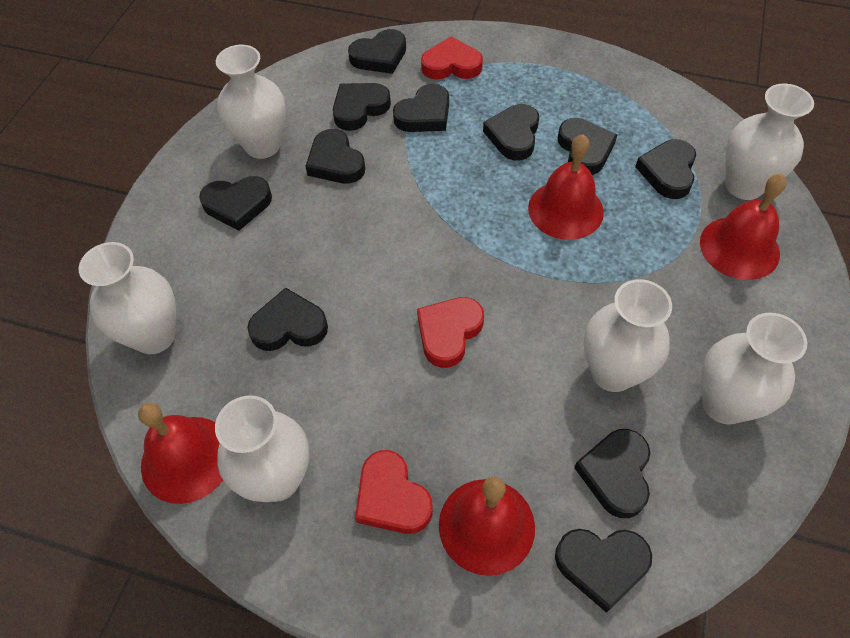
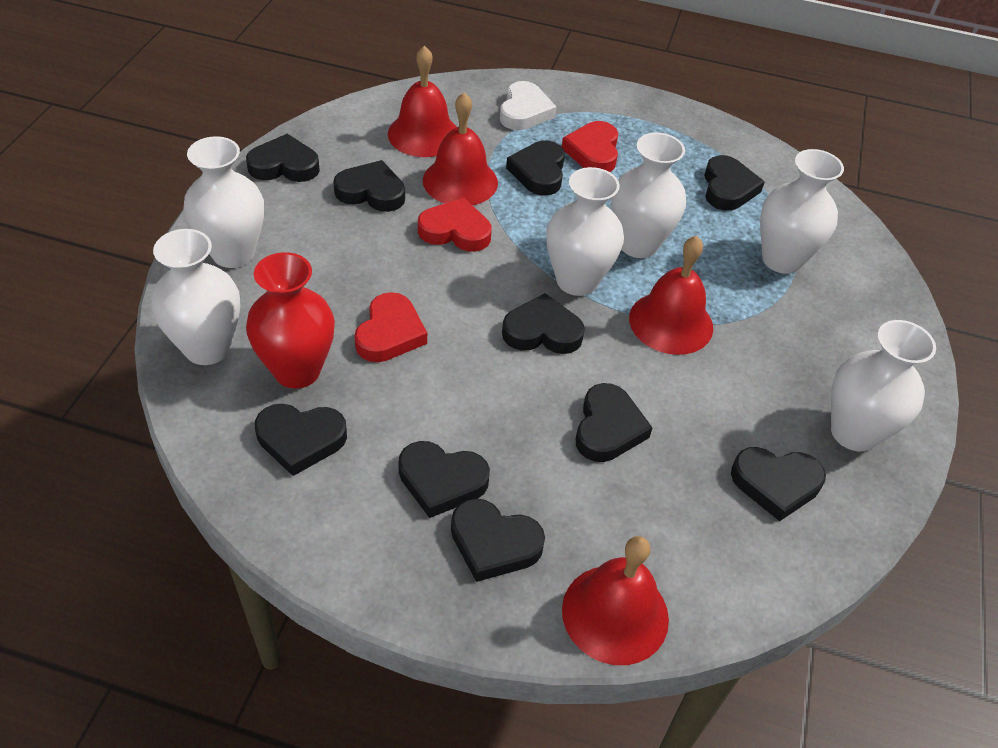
black heart: [199,176,272,231] [247,288,328,351] [305,129,365,184] [333,83,391,131] [348,29,406,74] [393,84,449,132] [483,104,539,160] [555,529,652,613] [558,118,617,175] [574,429,650,518] [635,139,696,199] = 11 -> [246,134,320,182] [255,404,347,476] [333,160,405,212] [398,441,490,518] [451,498,545,582] [502,293,585,354] [506,141,565,195] [576,383,653,462] [704,155,765,211] [731,447,826,521] = 10
red vase: none = 0 -> [246,252,335,389] = 1
white heart: none = 0 -> [500,81,557,130] = 1

